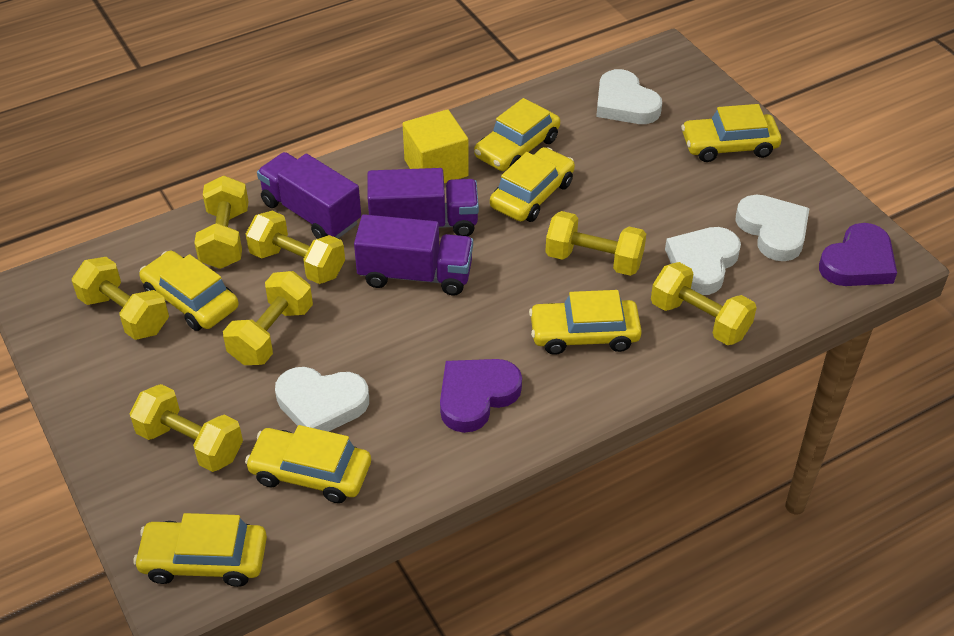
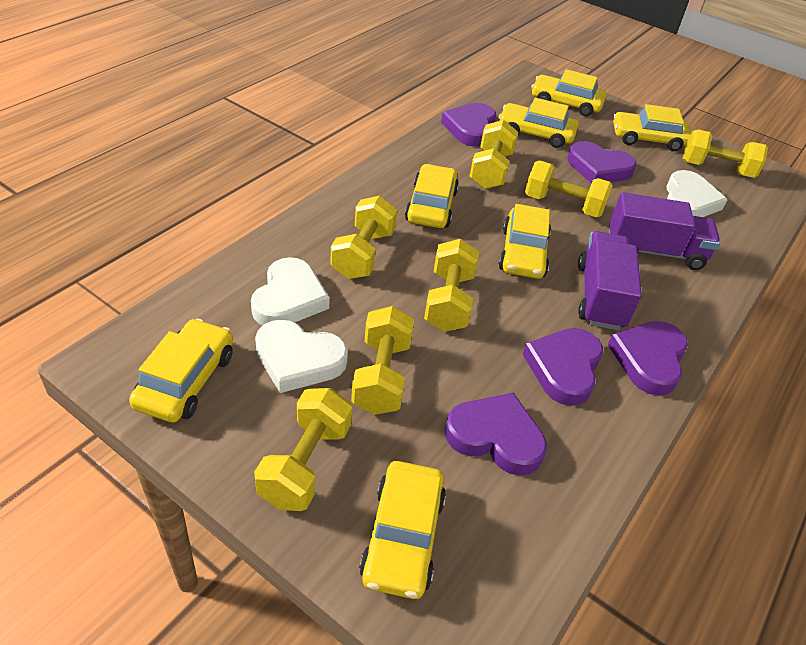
purple heart: [440,359,522,433] [819,223,897,286] = 2 -> [441,103,496,147] [445,393,547,476] [523,328,603,406] [567,141,637,184] [608,321,688,396] = 5
purple truck: [257,152,361,239] [354,214,473,295] [368,168,479,236] = 3 -> [578,231,642,330] [609,192,720,270] = 2
white heart: [275,367,369,432] [596,69,662,124] [665,227,741,295] [735,195,809,261] = 4 -> [251,257,330,325] [255,320,348,393] [666,170,728,217] = 3
yellow cube: [403,110,469,183] = 1 -> none = 0

